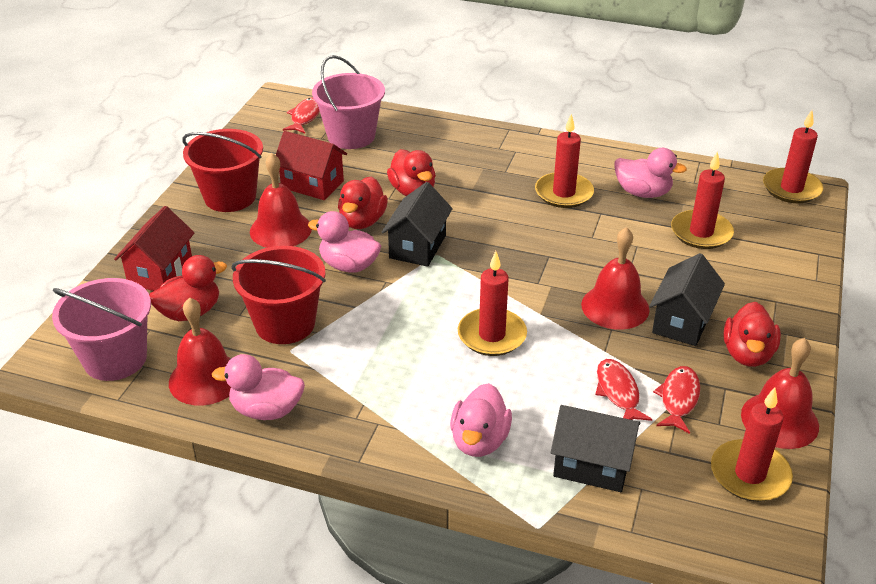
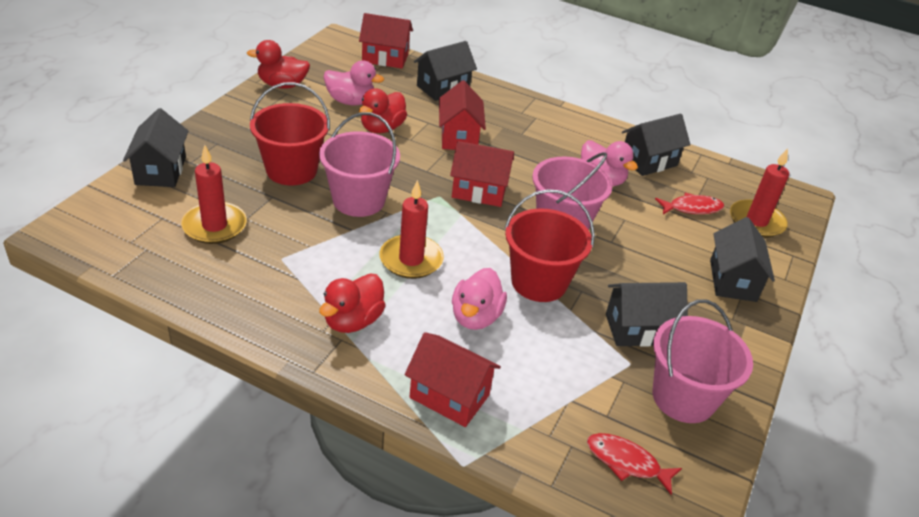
black house: [381,182,453,267] [551,405,640,492] [650,253,725,346] = 3 -> [123,108,188,187] [414,41,477,101] [606,282,688,347] [622,114,691,176] [710,217,775,302] = 5
pink bucket: [52,278,151,381] [312,55,385,149] = 2 -> [319,112,400,217] [532,152,613,230] [653,300,753,423] = 3
pink duck: [212,354,305,420] [308,211,381,272] [450,383,512,457] [614,148,687,198] = 4 -> [324,60,384,105] [452,268,507,330] [581,140,638,186] = 3
red bell: [169,297,231,406] [250,153,312,248] [581,227,649,330] [741,338,819,449] = 4 -> none = 0
red candle: [458,251,527,356] [535,114,594,208] [671,151,734,249] [711,388,793,502] [763,110,823,203] = 5 -> [181,145,247,244] [380,180,444,279] [730,148,789,238] = 3
red duck: [149,255,227,321] [338,177,388,229] [387,149,436,196] [723,302,781,367] = 4 -> [247,40,310,89] [319,273,386,333] [359,88,407,133] = 3
red fish: [283,97,320,133] [595,359,652,421] [653,366,700,434] = 3 -> [587,433,682,495] [655,193,724,215] = 2
red house: [114,206,195,291] [276,131,347,200] = 2 -> [359,13,413,69] [405,332,501,427] [439,80,486,150] [450,141,514,207] = 4

